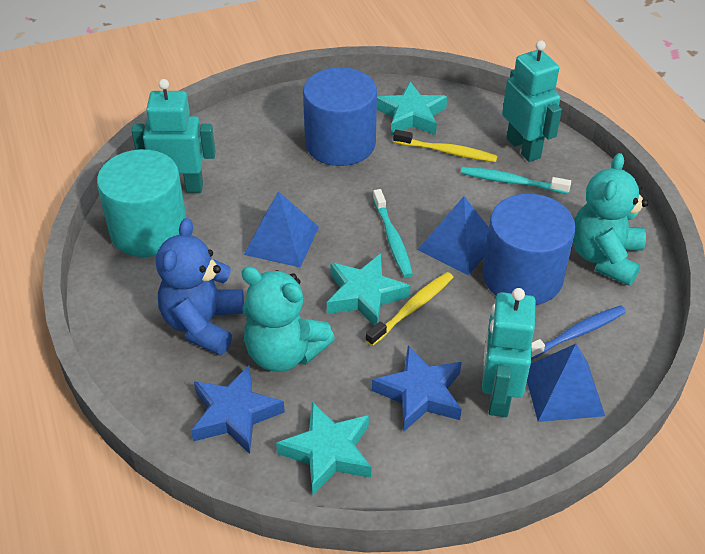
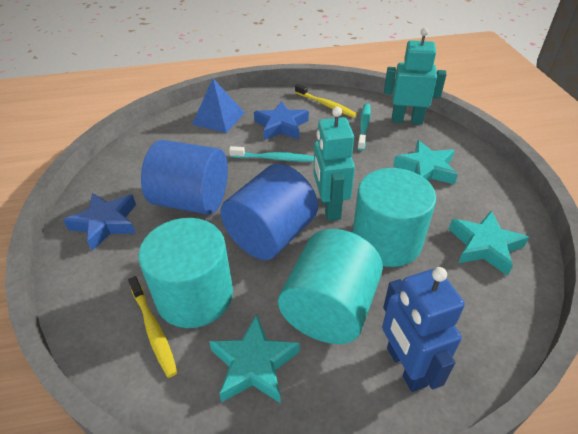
blue pyramid: [244,191,319,267] [418,196,489,275] [527,344,605,422] = 3 -> [192,79,245,133] = 1
blue robot: none = 0 -> [382,267,465,392] = 1
blue teddy bear: [156,218,244,355] = 1 -> none = 0
blue toothbrush: [531,305,626,360] = 1 -> none = 0
turquoise cylinder: [97,149,186,257] = 1 -> [138,218,233,328] [278,229,383,344] [353,168,436,267] = 3
turquoise robot: [131,79,216,193] [482,288,536,417] [502,40,562,162] = 3 -> [313,107,355,221] [384,28,447,125] = 2
turquoise teddy bear: [241,266,335,372] [573,153,648,286] = 2 -> none = 0

